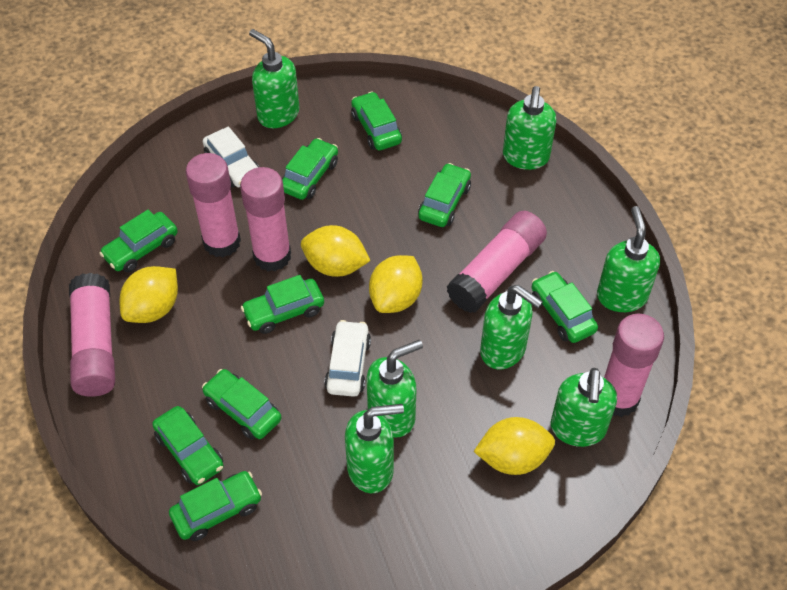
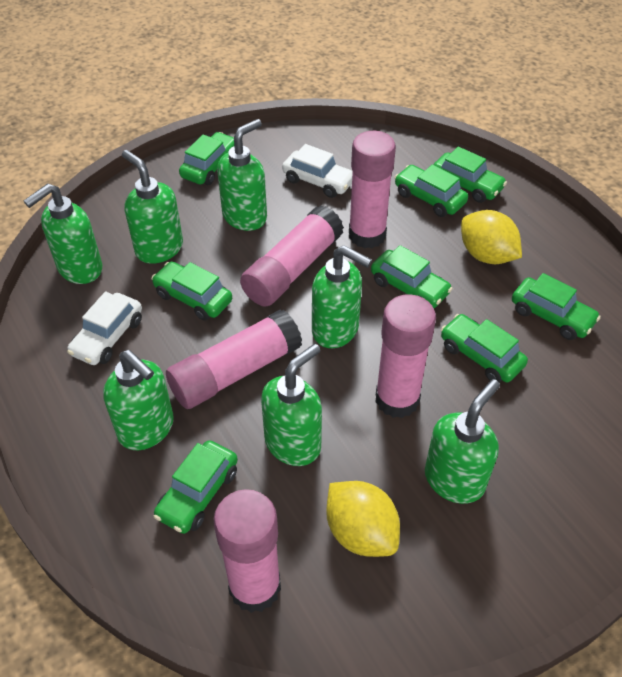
green car: [99,210,178,273] [152,406,224,485] [169,471,262,541] [202,369,281,440] [241,275,324,334] [282,138,338,200] [351,92,402,150] [418,163,471,227] [531,271,598,343] = 9 -> [151,262,232,320] [153,440,238,534] [179,132,234,185] [371,245,453,308] [394,164,468,217] [434,147,507,203] [441,314,528,383] [512,273,601,340] = 8
yellow lemon: [120,266,178,323] [301,225,370,277] [369,255,423,313] [474,417,555,475] = 4 -> [326,481,400,557] [461,210,522,264] = 2

